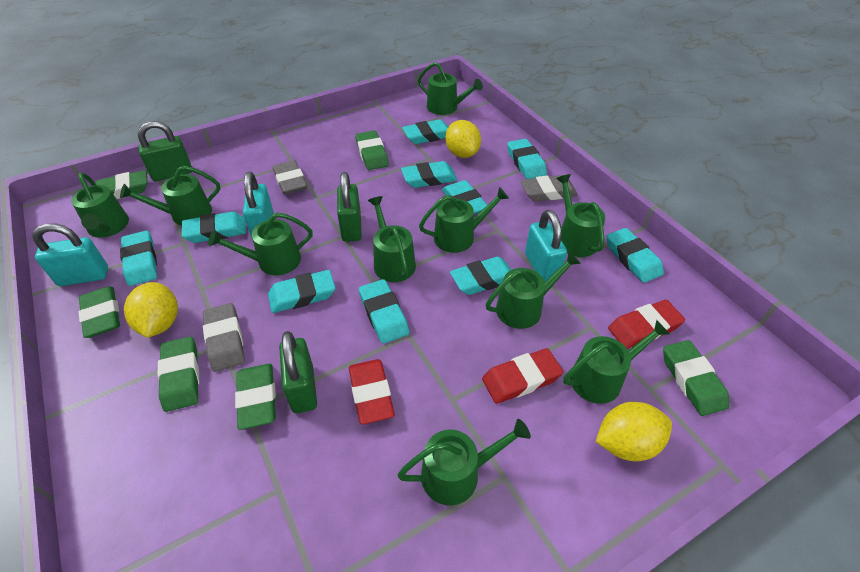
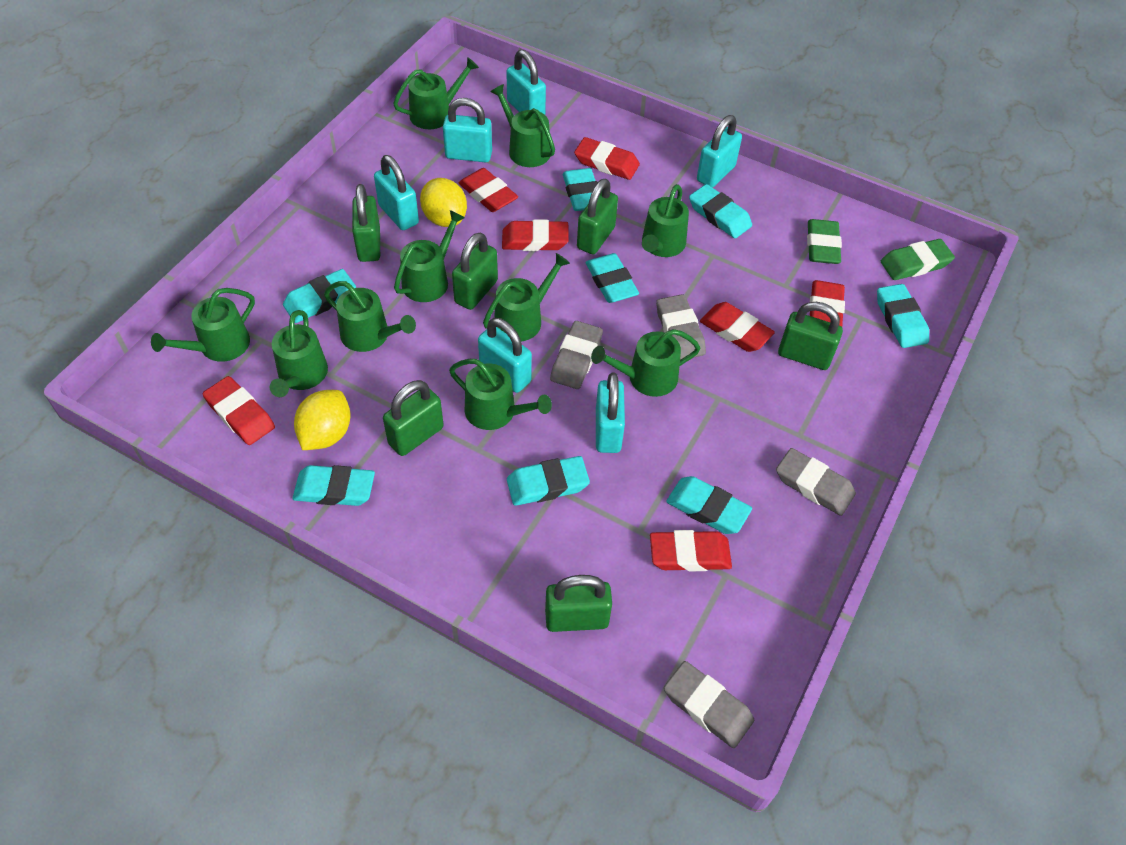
green eraser: [79,286,120,338] [95,170,147,199] [157,337,199,412] [235,364,276,430] [355,131,389,170] [663,340,729,416] = 6 -> [807,219,842,264] [881,239,955,280] = 2
green padlock: [137,121,192,181] [279,331,317,413] [337,172,362,242] = 3 -> [352,184,380,262] [383,380,444,456] [452,232,498,310] [545,575,612,632] [577,178,618,254] [778,302,843,370] = 6
grey eraser: [203,303,245,372] [273,160,307,195] [521,175,578,201] = 3 -> [550,321,603,389] [656,294,706,360] [664,661,754,748] [776,448,856,516] = 4
red eraser: [349,359,395,425] [482,348,563,404] [608,300,685,349] = 3 -> [203,376,275,445] [459,168,518,212] [502,219,569,251] [574,137,640,180] [650,530,732,571] [700,302,775,352] [810,280,845,327] = 7
turquoise eraser: [120,231,157,286] [182,212,247,243] [268,270,336,313] [359,279,409,344] [401,161,457,188] [402,119,448,144] [442,180,487,214] [450,257,511,295] [507,139,547,179] [606,228,664,283] = 10 -> [283,269,356,323] [293,465,375,506] [507,456,590,506] [563,168,598,211] [586,253,639,303] [666,476,752,534] [689,184,752,238] [877,284,929,348] = 8
turquoise padlock: [32,223,108,286] [243,172,274,240] [525,210,567,281] = 3 -> [374,155,419,230] [443,98,492,162] [478,318,532,393] [506,50,546,115] [596,372,625,453] [697,115,742,188] = 6
yellow lemon: [124,282,178,338] [445,120,481,158] [596,402,672,461] = 3 -> [294,390,350,450] [420,178,467,227] = 2

